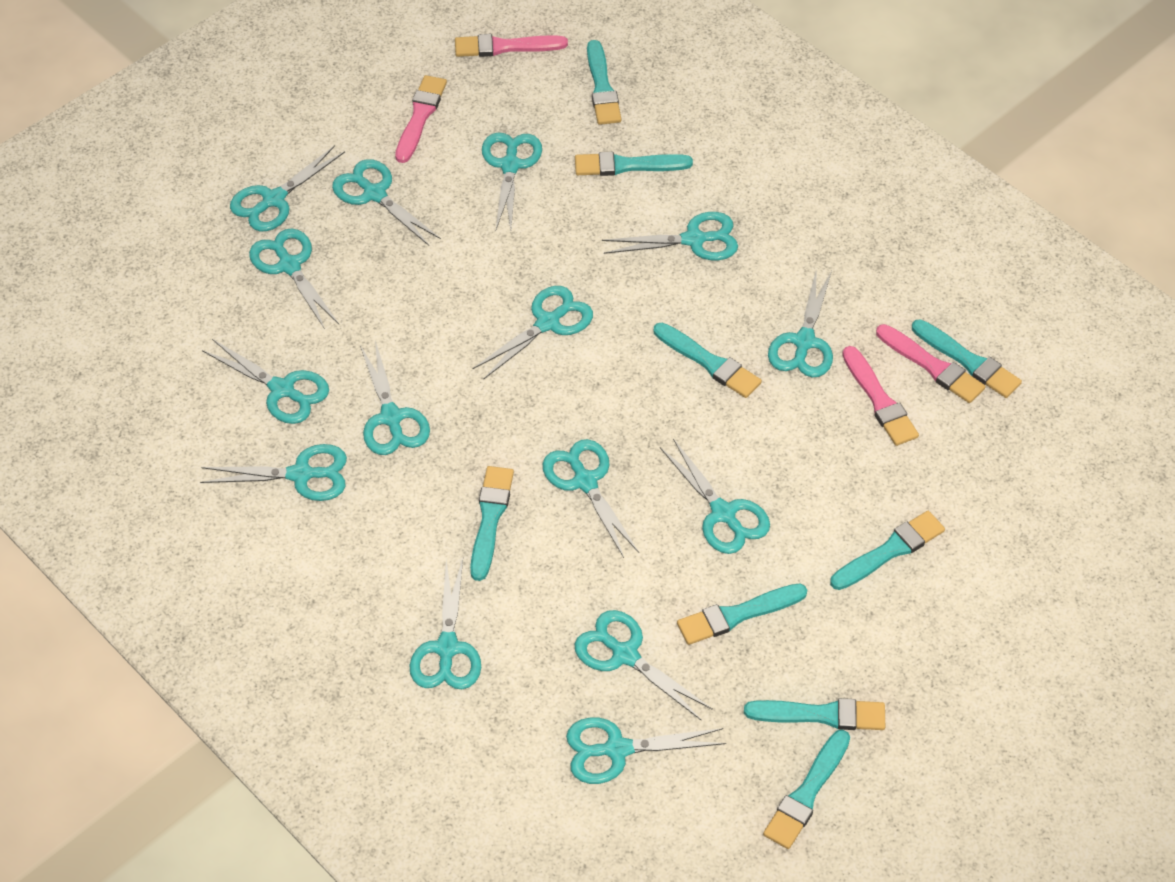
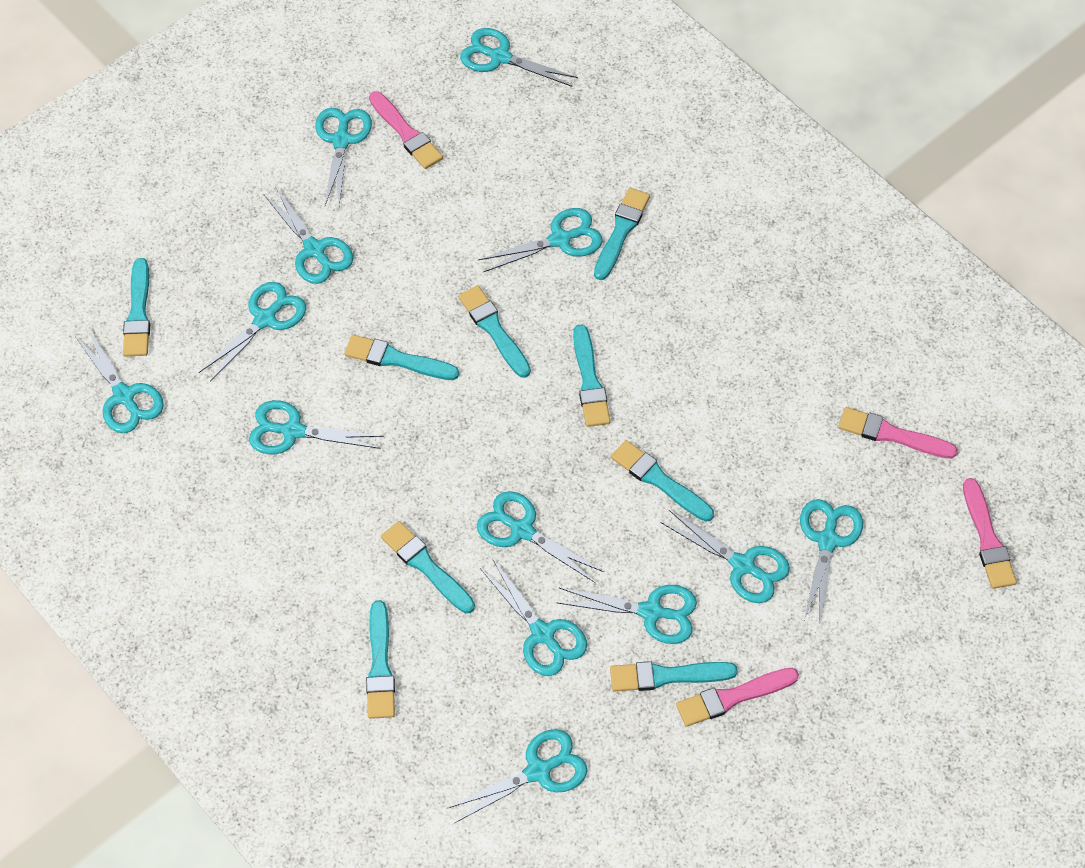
turquoise scissors: [200,444,347,501] [202,339,329,424] [230,145,345,231] [249,228,339,329] [332,159,441,246] [360,340,430,455] [410,559,481,689] [472,286,593,380] [482,132,542,230] [543,439,639,558] [566,717,726,784] [575,610,713,721] [602,212,738,260] [660,439,770,554] [768,268,833,377] = 15 -> [75,329,164,433] [199,282,306,382] [249,400,384,454] [264,188,353,284] [315,108,372,206] [446,729,587,823] [460,28,578,87] [477,491,604,583] [478,208,603,272] [480,560,587,676] [556,585,697,644] [660,510,790,603] [800,499,863,625] = 13

